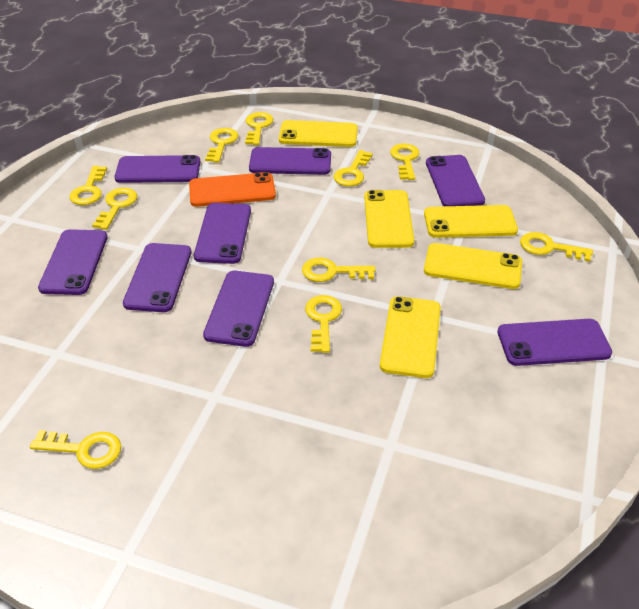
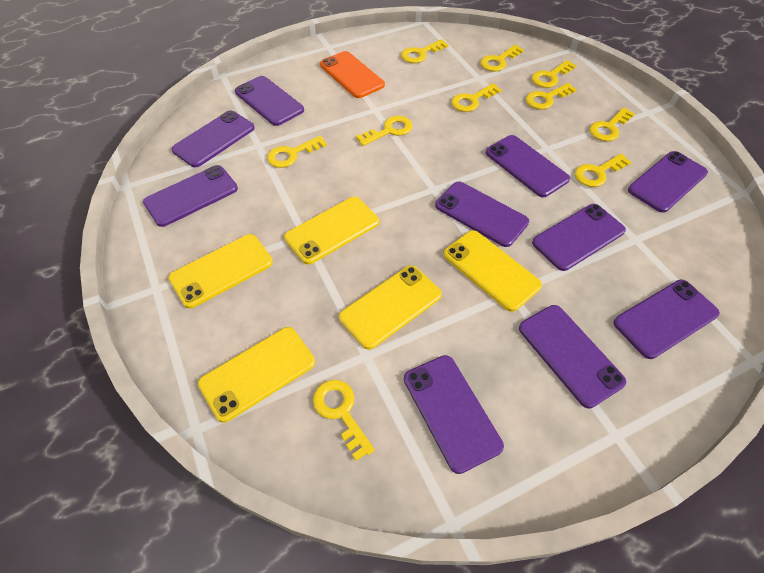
purple phone: [38,229,108,295] [115,155,200,183] [123,243,191,312] [194,203,251,264] [203,271,274,347] [249,147,331,175] [426,155,485,206] [498,319,612,366] = 8 -> [143,165,238,227] [172,110,255,167] [235,76,304,126] [404,355,504,474] [435,181,529,247] [486,135,570,197] [519,305,626,409] [532,204,626,271] [613,280,720,359] [628,151,708,213] = 10

